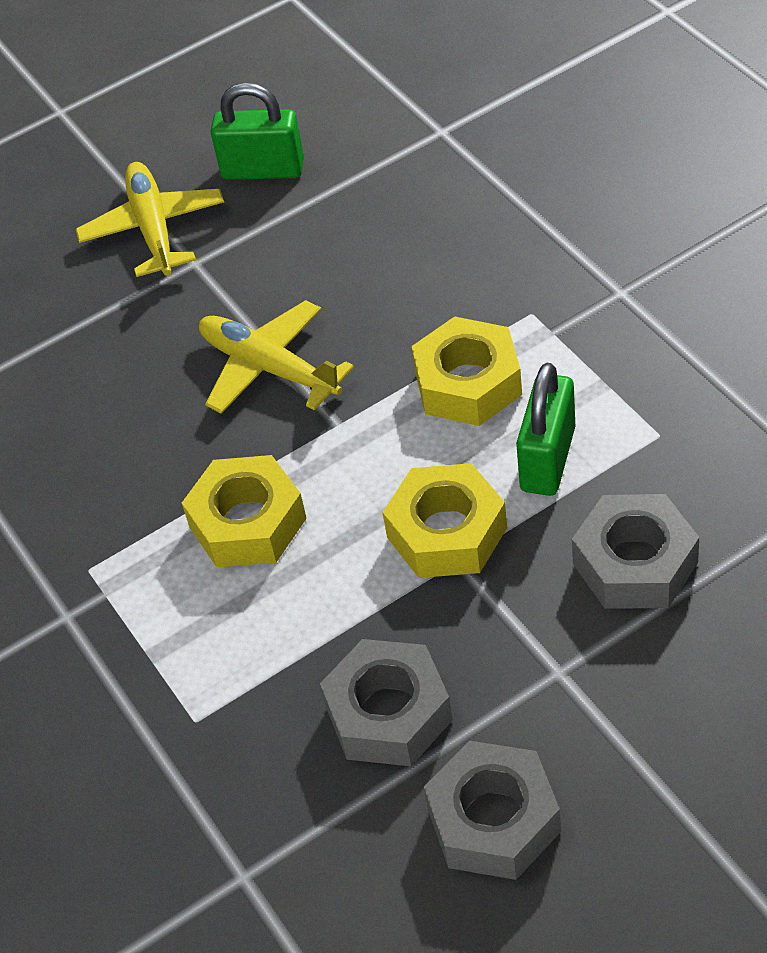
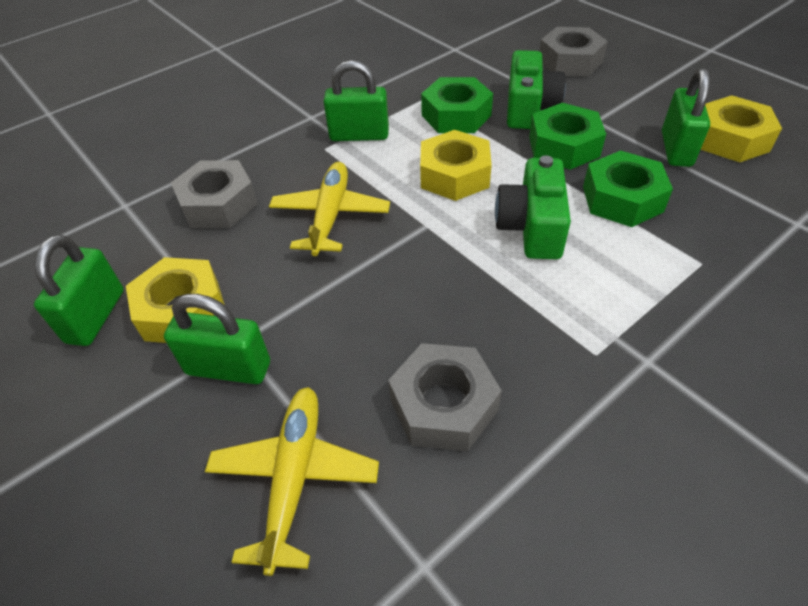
green camera: none = 0 -> [495,155,571,259] [507,50,566,129] = 2
green nut: none = 0 -> [421,77,493,133] [529,103,606,170] [583,150,673,227] = 3
green padlock: [211,83,304,180] [516,363,575,496] = 2 -> [34,235,124,346] [164,294,270,384] [323,60,389,141] [662,68,710,167] = 4

